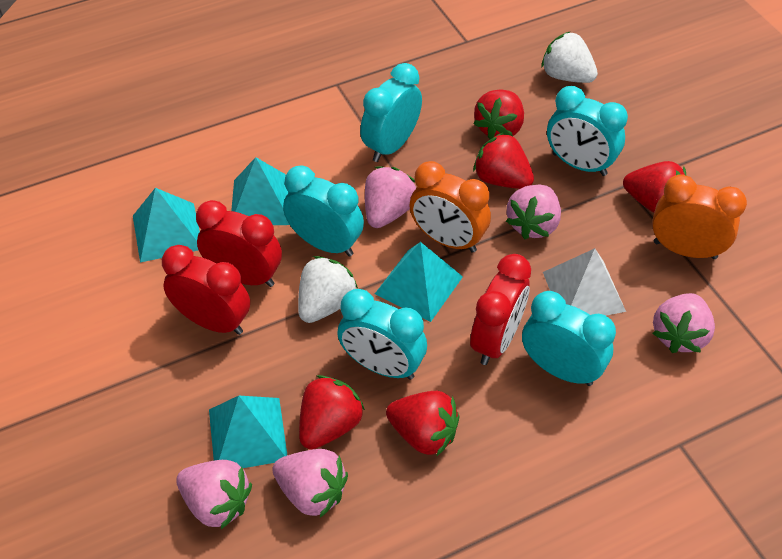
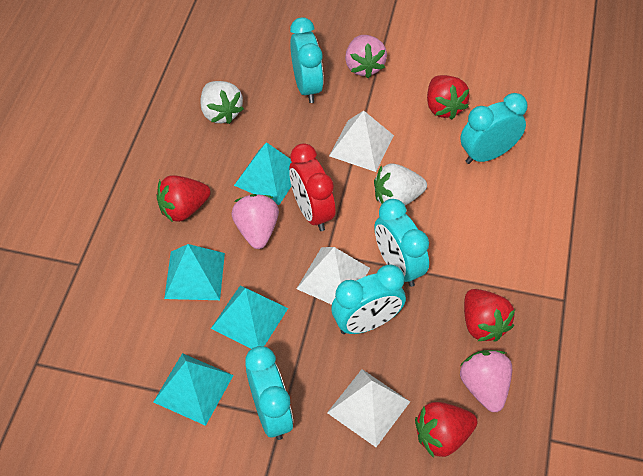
orange clock: [409,161,491,253] [652,174,747,259] = 2 -> none = 0
pink strawberry: [176,460,252,529] [272,449,348,518] [365,166,416,228] [506,185,561,239] [652,293,715,353] = 5 -> [231,194,279,249] [345,35,387,78] [460,350,512,412] = 3
red clock: [162,245,250,335] [196,200,282,287] [470,254,531,365] = 3 -> [289,143,336,231] = 1
red strawberry: [299,375,365,449] [386,391,459,457] [473,89,524,139] [473,132,534,189] [623,161,686,213] = 5 -> [157,175,211,222] [415,402,478,458] [427,75,470,119] [464,289,515,342] = 4
white pyramid: [543,248,626,316] = 1 -> [297,247,370,305] [327,369,410,447] [329,111,394,172] = 3

